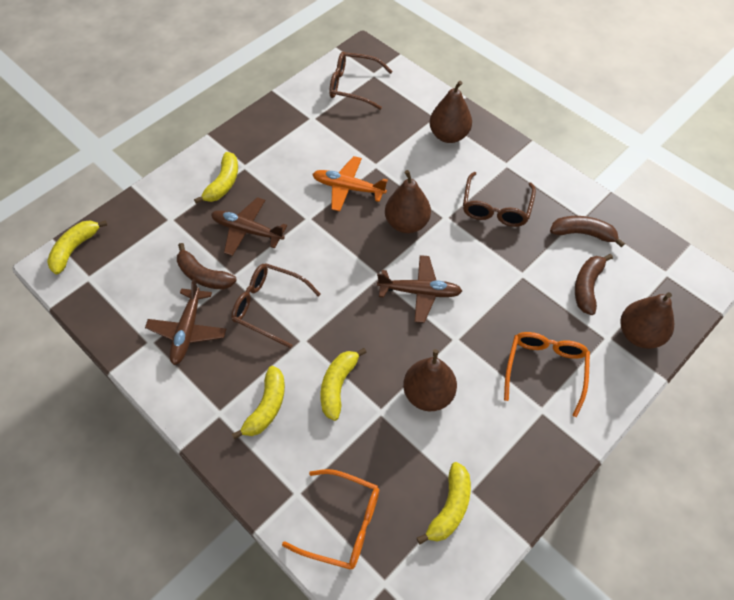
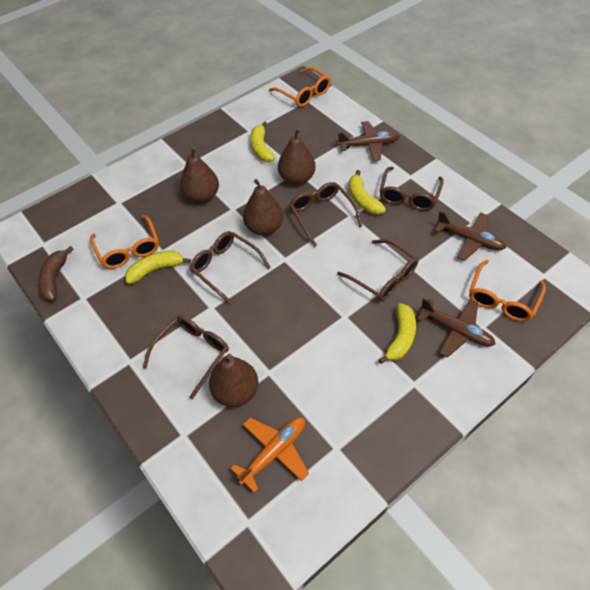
brown banana: [177,243,237,290] [550,216,625,247] [575,254,613,315] = 3 -> [38,246,74,301] = 1
brown glasses: [231,263,321,348] [329,52,393,110] [463,172,536,227] = 3 -> [143,315,229,399] [190,231,271,304] [289,182,362,247] [337,239,418,301] [379,167,444,211] = 5
orange glasses: [282,469,379,570] [504,332,590,417] = 2 -> [90,215,159,269] [269,67,331,107] [469,260,546,322] = 3
yellow banana: [47,220,107,274] [194,152,238,204] [232,366,285,439] [321,348,367,421] [417,462,471,544] = 5 -> [125,251,191,284] [250,121,275,162] [349,170,386,215] [378,303,416,364] = 4

